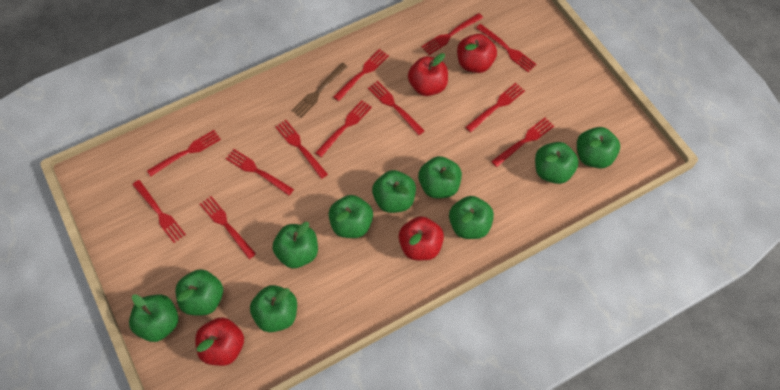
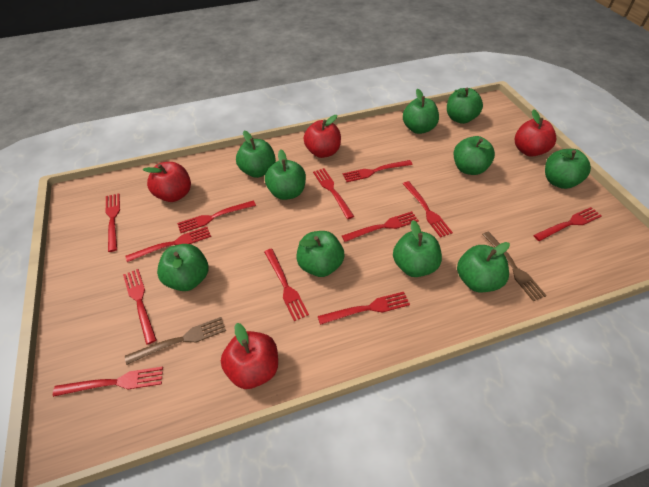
brown fork: [291,63,348,118] = 1 -> [125,317,226,365] [482,232,547,301] = 2

